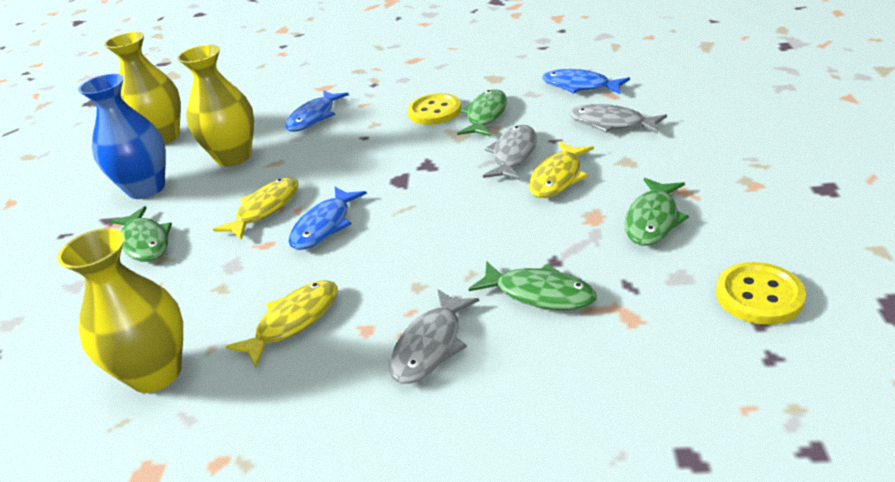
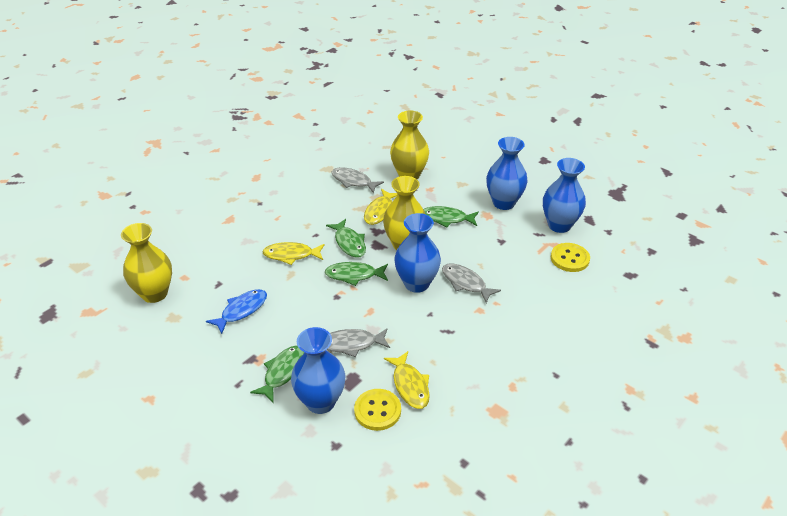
blue fish: [285,90,349,132] [288,187,367,250] [542,69,630,94] = 3 -> [206,289,267,334] = 1
blue vase: [78,74,166,199] = 1 -> [291,327,345,414] [394,213,441,293] [486,137,528,210] [543,158,586,233] = 4

